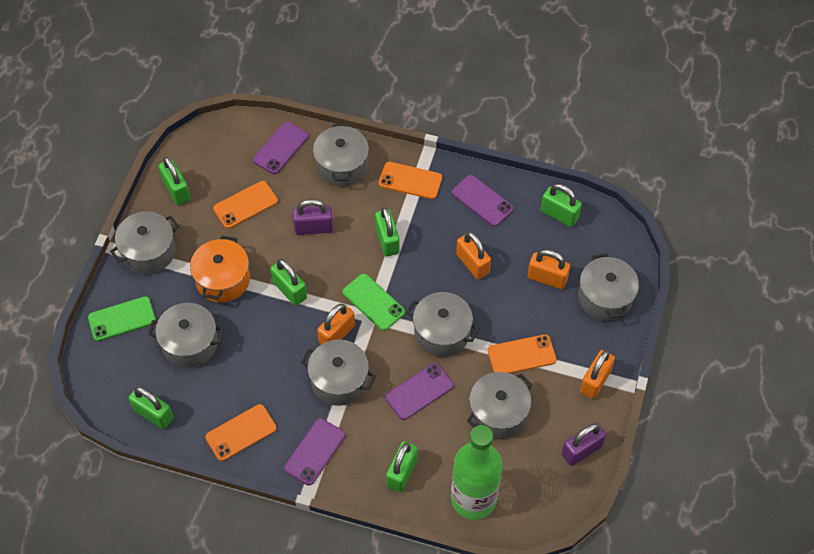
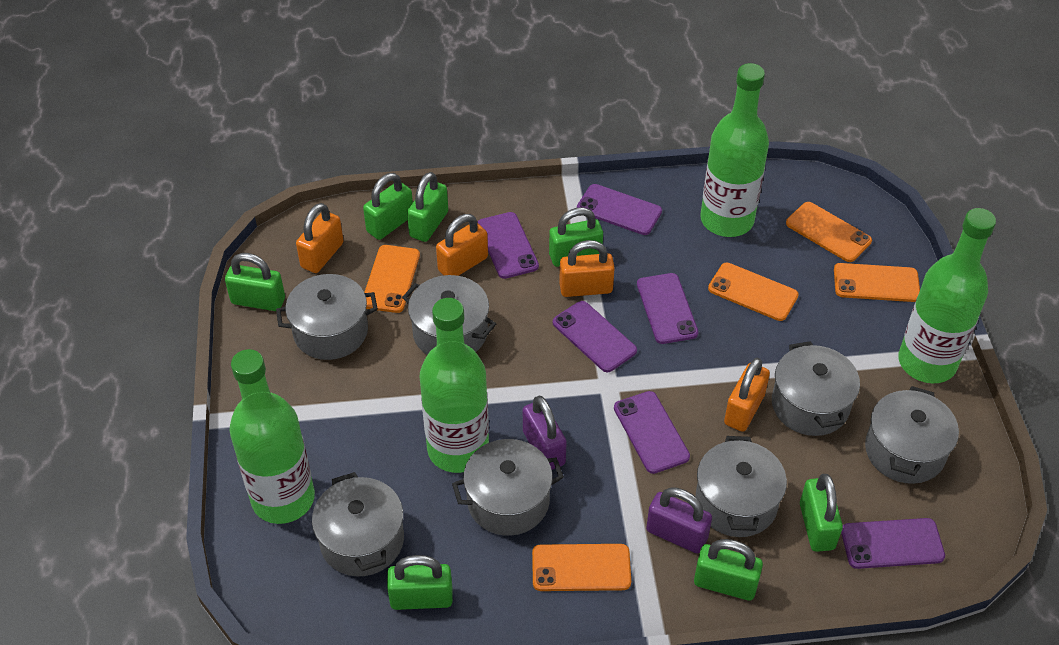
green bottle: [451,425,503,520] = 1 -> [229,349,315,524] [419,298,489,473] [700,63,769,237] [898,208,996,383] = 4
green padlock: [128,386,173,429] [159,157,190,205] [270,259,307,306] [375,207,400,257] [386,441,418,492] [541,184,582,227] = 6 -> [225,253,285,311] [363,173,413,240] [387,555,453,610] [407,172,448,242] [549,207,603,267] [694,539,763,601] [800,474,843,552] = 7
green phone: [88,296,156,341] [342,273,405,331] = 2 -> none = 0
orange phone: [205,404,277,461] [213,181,278,229] [379,162,442,199] [488,334,556,374] = 4 -> [364,245,420,313] [532,544,631,591] [708,263,799,321] [786,202,872,262] [834,263,920,302] = 5
orange pot: [190,235,250,303] = 1 -> none = 0
purple phone: [253,122,308,174] [284,418,345,486] [385,363,453,420] [452,175,513,227] = 4 -> [477,212,539,279] [553,301,637,372] [577,184,662,235] [614,391,690,474] [637,273,698,344] [841,518,945,569] = 6

